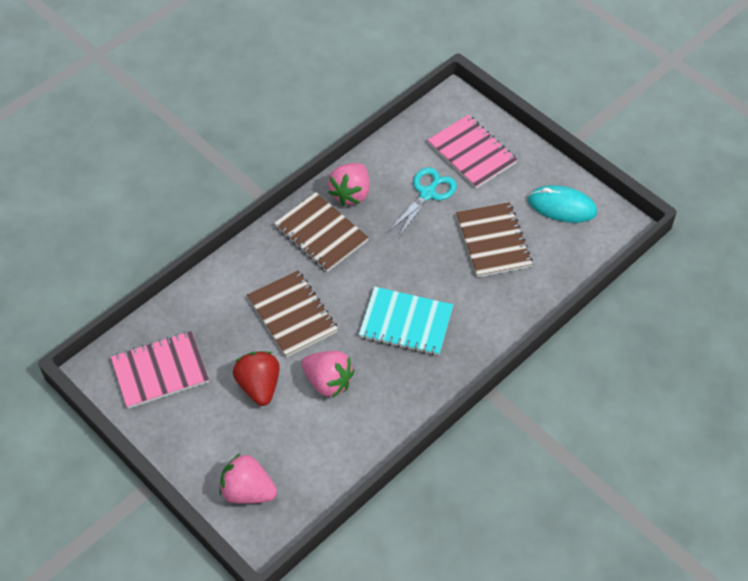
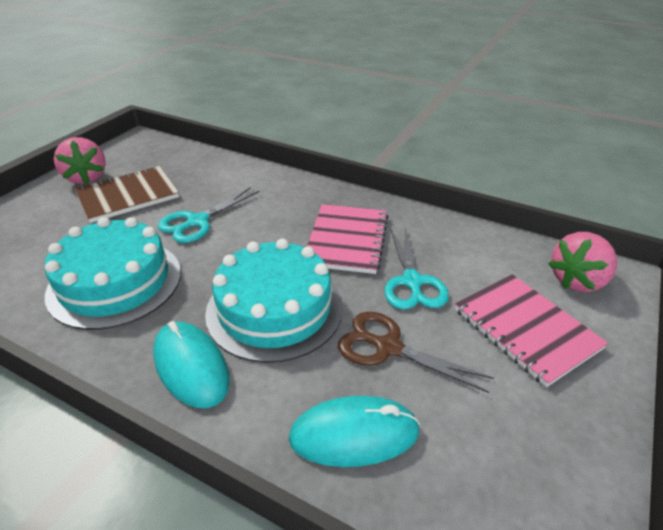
brown notebook: [247,270,338,357] [274,192,369,272] [456,202,533,277] = 3 -> [75,166,179,223] = 1
brown scissors: none = 0 -> [338,312,494,393] = 1
pink strawberry: [219,453,277,504] [301,351,354,398] [328,163,369,206] = 3 -> [54,137,106,184] [548,232,617,292] = 2
red strawberry: [233,351,280,406] = 1 -> none = 0
turquoise cake: none = 0 -> [44,217,181,330] [205,238,343,363] = 2
turquoise mouse: [528,185,597,223] = 1 -> [153,321,230,408] [289,396,420,467] = 2
turquoise notebook: [359,287,453,356] = 1 -> none = 0
turquoise scissors: [387,167,457,238] = 1 -> [158,187,260,243] [384,227,449,310] = 2

